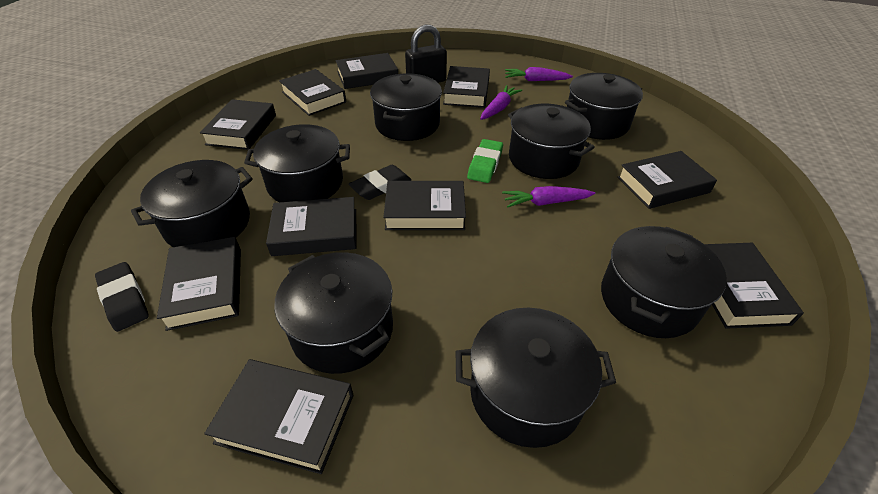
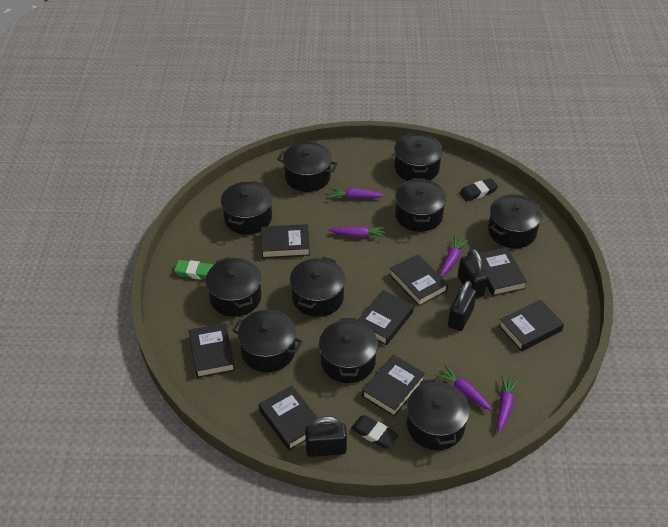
black book: [157,237,241,331] [200,99,276,150] [204,359,354,474] [266,197,357,256] [279,69,346,116] [335,53,398,89] [383,181,466,230] [443,66,490,108] [617,151,717,209] [704,243,804,329] = 10 -> [189,323,235,378] [259,386,323,451] [261,224,310,258] [357,290,414,346] [362,355,425,417] [390,254,448,306] [479,247,527,296] [499,299,564,351] = 8
black padlock: [405,24,447,83] = 1 -> [305,416,347,457] [448,280,477,331] [458,249,488,298] = 3
black pot: [131,160,253,247] [244,124,350,202] [274,252,393,374] [370,73,442,141] [456,308,616,448] [508,104,595,179] [565,73,643,140] [601,226,727,338] = 8 -> [206,257,261,317] [221,181,272,235] [232,310,303,372] [277,142,338,192] [290,257,345,317] [319,318,378,383] [394,133,443,181] [395,178,446,232] [407,379,470,450] [488,194,542,248] = 10
purple carrot: [480,85,522,120] [502,186,595,208] [505,67,573,81] = 3 -> [329,188,384,199] [329,226,386,238] [435,366,492,410] [440,236,468,277] [497,376,518,433] = 5

